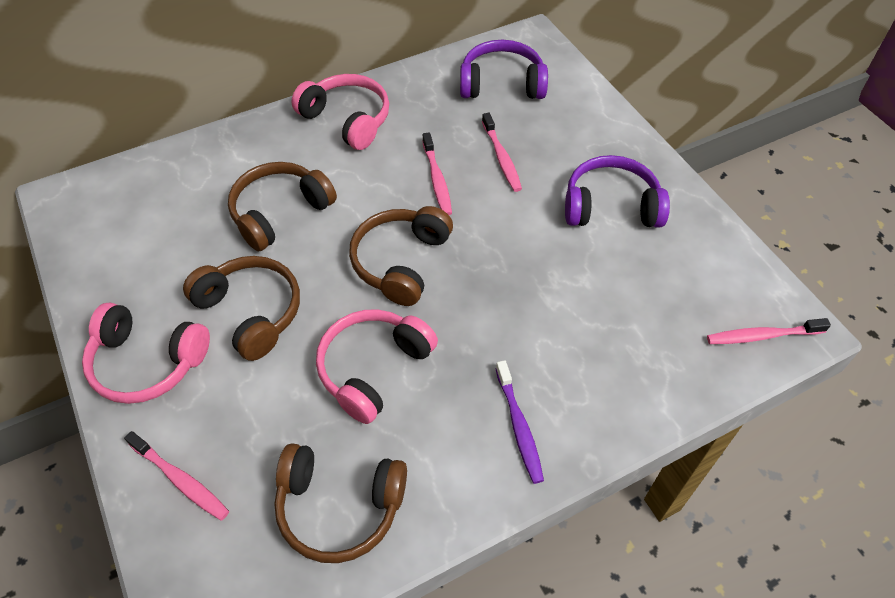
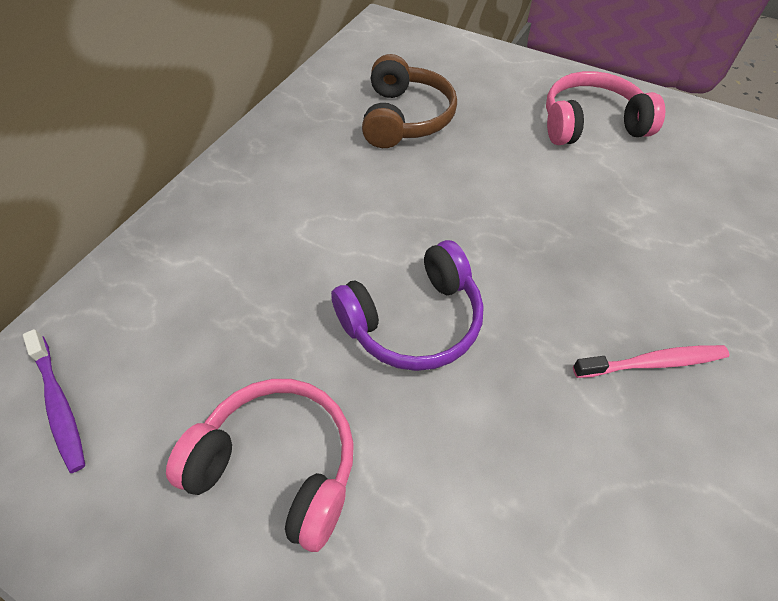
brown headphones: [183,256,300,361] [228,162,337,251] [274,443,407,563] [349,206,453,306] = 4 -> [362,54,457,148] = 1
pink headphones: [82,302,210,404] [291,74,389,150] [316,309,438,424] = 3 -> [166,379,354,552] [546,71,665,145] = 2
pink toothbrush: [124,431,229,520] [422,132,452,215] [482,113,522,192] [707,318,831,344] = 4 -> [573,345,729,378] = 1
purple headphones: [460,40,548,99] [565,155,670,227] = 2 -> [331,240,483,371] = 1

